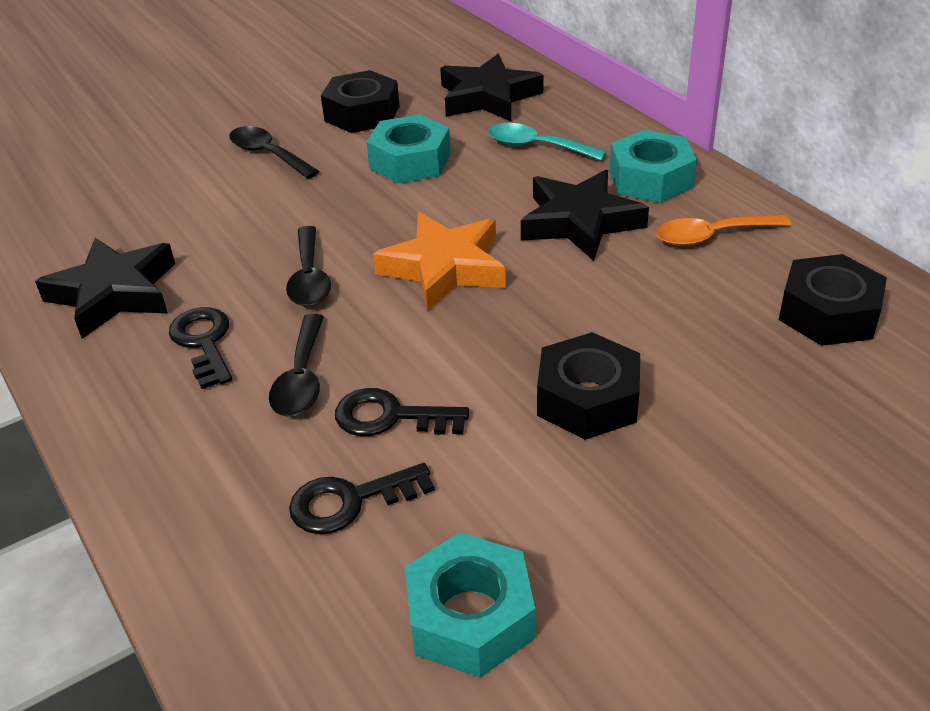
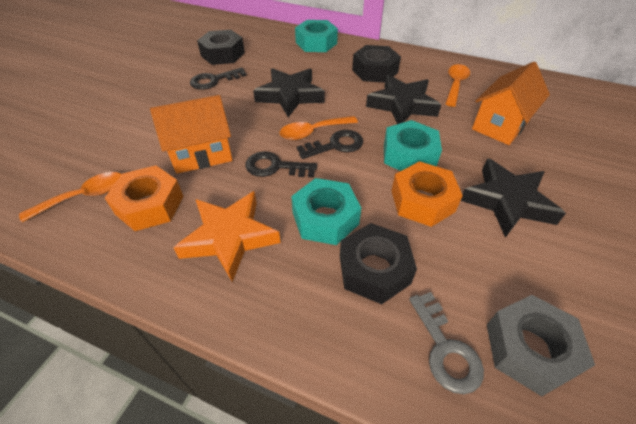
black spoon: [229,126,319,179] [269,314,324,417] [286,226,331,307] = 3 -> none = 0
grey key: none = 0 -> [409,292,484,394] = 1
grey nut: none = 0 -> [487,295,595,396] = 1
orange house: none = 0 -> [150,95,233,174] [472,62,550,145] = 2
orange nut: none = 0 -> [105,165,184,231] [392,161,463,227] = 2
orange spoon: [656,214,791,246] = 1 -> [19,172,121,222] [279,116,358,140] [445,64,470,107] = 3
turquoise spoon: [488,123,607,161] = 1 -> none = 0

